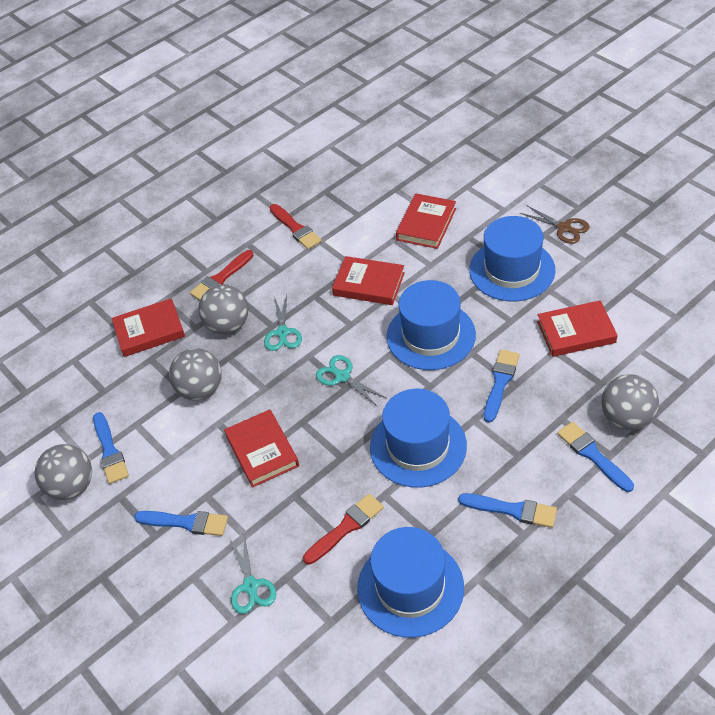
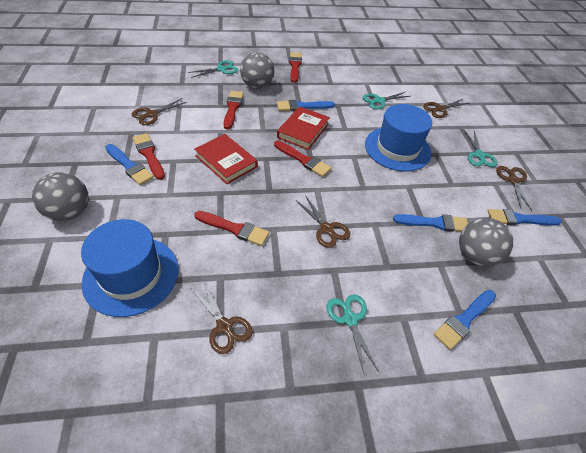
blue hat: [357,527,464,638] [370,389,467,488] [387,280,476,370] [469,216,555,301] = 4 -> [81,219,179,317] [365,104,432,171] = 2
brown scissors: [520,205,590,244] = 1 -> [132,98,187,125] [192,281,253,354] [297,196,350,248] [423,99,469,118] [496,166,532,211] = 5
grey ball: [35,444,92,500] [169,348,222,400] [198,284,249,334] [601,374,659,430] = 4 -> [32,172,89,221] [240,52,274,89] [459,218,513,267] = 3
red book: [112,298,185,357] [224,409,299,488] [332,256,405,305] [396,194,456,249] [537,300,617,357] = 5 -> [194,134,257,184] [277,106,330,150] = 2
red brush: [190,250,254,301] [270,204,322,249] [303,493,384,565] = 3 -> [133,133,165,180] [194,211,269,246] [224,91,244,129] [274,140,332,177] [289,52,302,83] = 5
turquoise scissors: [229,534,277,614] [264,294,302,351] [316,355,386,407] = 3 -> [188,60,238,78] [327,294,379,373] [363,92,410,110] [464,130,497,167] = 4

